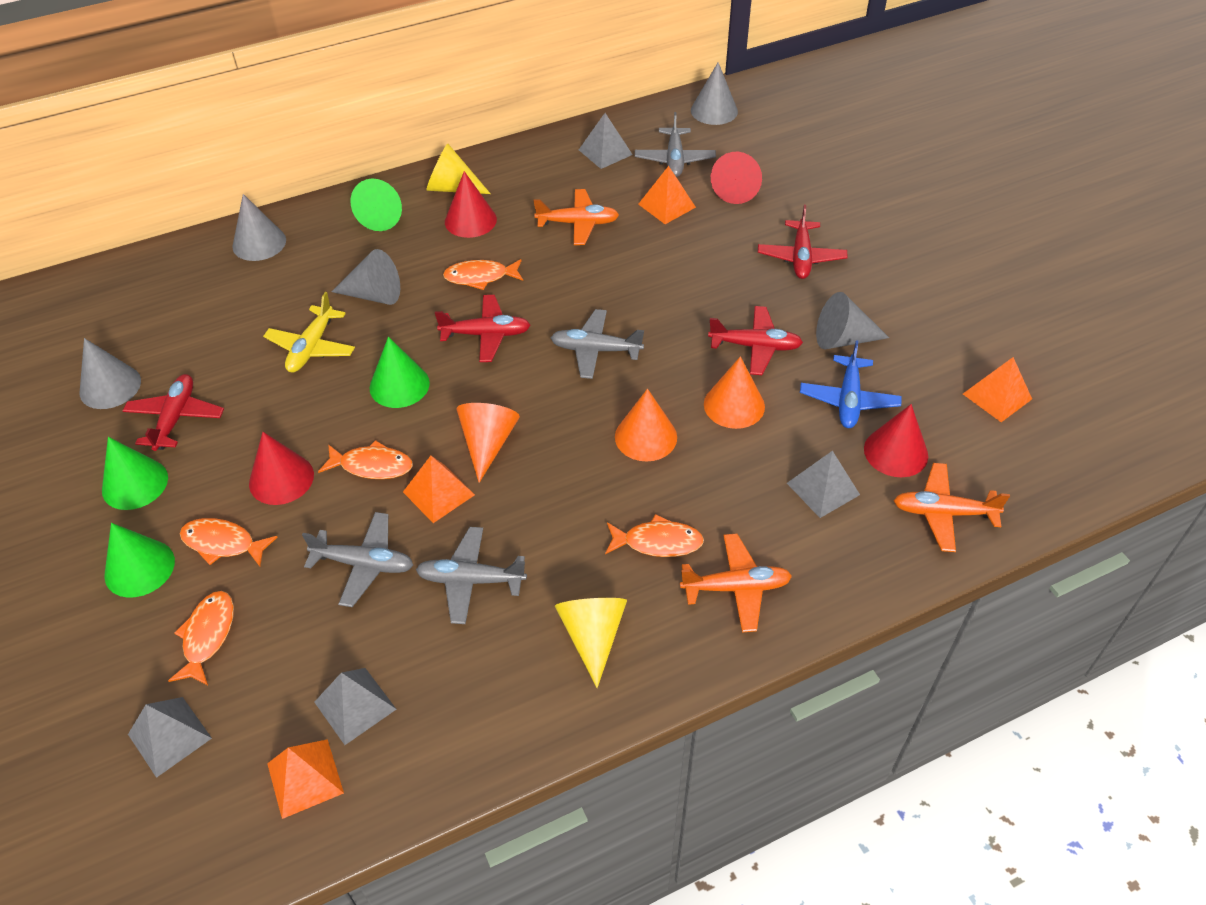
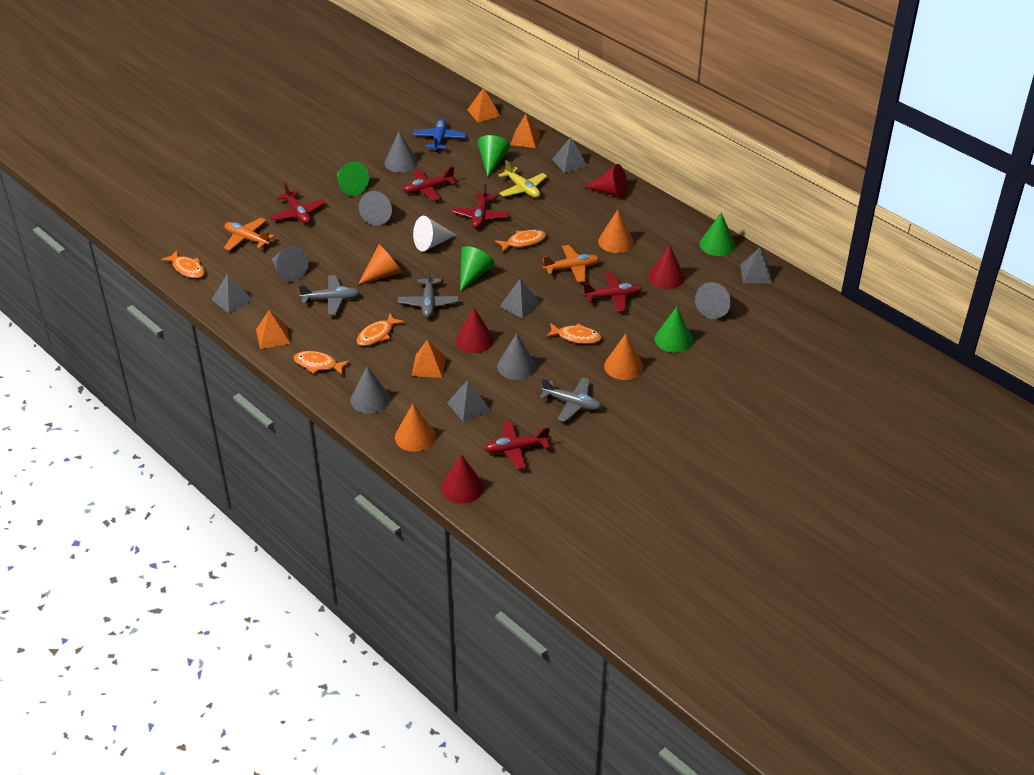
green cone: [102,437,168,510] [104,523,175,598] [350,179,402,231] [370,337,430,408] = 4 -> [337,161,369,196] [460,246,495,291] [478,135,510,177] [655,307,693,353] [700,212,735,256] = 5
grey cone: [80,338,141,409] [232,194,286,261] [331,249,400,305] [691,62,738,125] [816,292,889,349] = 5 -> [271,245,308,282] [350,366,390,414] [359,191,392,226] [384,131,418,173] [497,333,536,380] [695,282,731,319] = 6
grey plane: [302,512,413,607] [416,527,527,624] [551,309,644,379] [635,112,716,177] = 4 -> [299,275,360,315] [398,268,459,318] [540,377,602,422] = 3
grey pyramid: [128,697,212,778] [314,668,396,745] [579,113,633,169] [787,451,860,518] = 4 -> [212,273,253,313] [447,380,490,422] [500,278,541,319] [552,137,588,173] [740,248,772,283] = 5
orange cone: [456,403,520,483] [615,389,677,462] [704,356,765,429] = 3 -> [358,244,402,285] [395,404,436,452] [598,209,634,253] [604,334,643,380] = 4
orange plane: [533,189,619,245] [680,534,792,633] [894,463,1010,552] = 3 -> [224,218,275,251] [543,245,599,283] = 2
red plane: [123,374,224,451] [435,295,531,362] [708,306,803,375] [758,205,848,279] = 4 -> [271,183,325,224] [404,166,456,201] [452,184,509,228] [484,420,550,470] [583,273,642,313] = 5
white cone: none = 0 -> [413,216,456,252] = 1
yellow cone: [426,143,491,194] [555,598,627,688] = 2 -> none = 0

